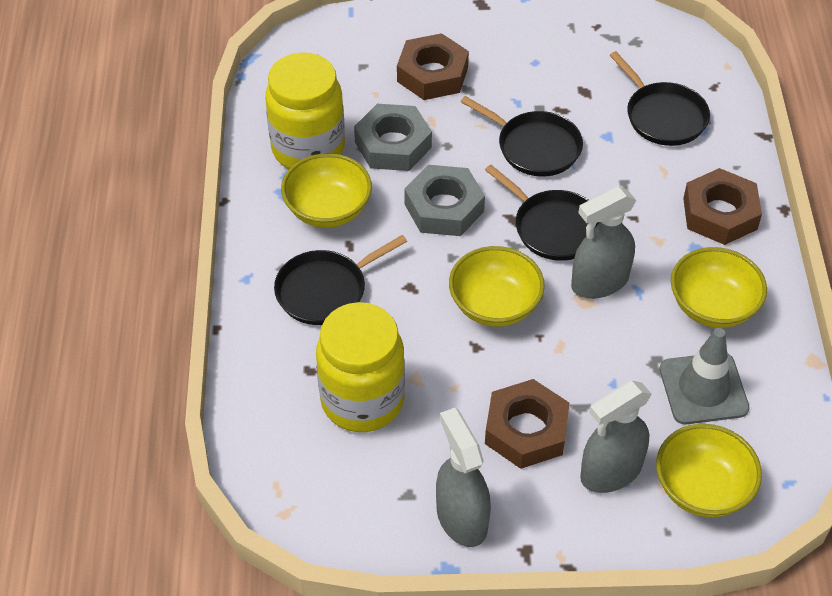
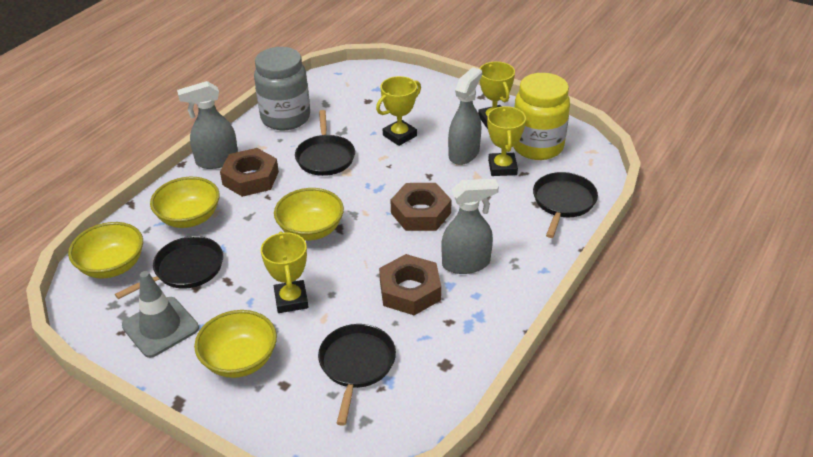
grey jar: none = 0 -> [254,47,310,130] = 1
grey nut: [354,104,432,171] [404,165,485,236] = 2 -> none = 0
yellow jar: [265,52,345,169] [316,302,405,432] = 2 -> [513,73,570,160] = 1
yellow trophy: none = 0 -> [261,231,308,313] [376,76,421,146] [478,62,515,129] [487,106,526,176] = 4

